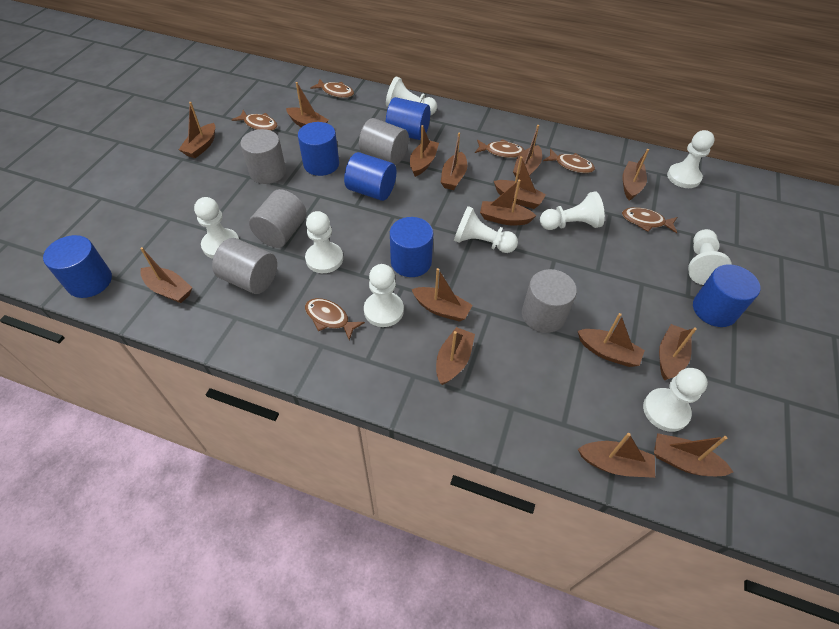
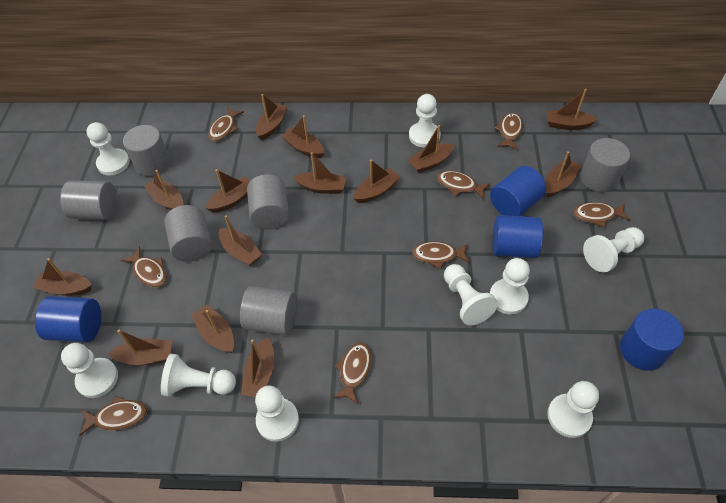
blue cylinder: [43,235,112,298] [298,122,339,176] [344,152,396,201] [386,97,430,140] [390,217,433,277] [693,264,760,327] = 6 -> [35,296,101,342] [490,166,546,216] [493,215,543,258] [620,309,684,371] = 4
brown boat: [140,247,192,303] [179,102,215,158] [286,82,329,127] [410,125,439,177] [412,268,473,322] [436,327,475,385] [441,132,467,190] [480,180,536,225] [494,156,546,209] [513,125,542,178] [578,313,645,367] [578,433,655,478] [622,149,649,201] [654,433,733,476] [659,324,697,380] = 15 -> [33,258,92,296] [108,329,172,365] [144,170,183,210] [192,305,234,353] [206,169,250,213] [218,215,262,266] [241,337,275,397] [256,94,288,140] [282,115,324,158] [293,152,347,194] [354,160,400,203] [408,125,455,173] [545,151,581,197] [547,89,598,130] = 14
brown fish: [232,110,278,131] [305,298,365,340] [310,79,354,98] [475,139,525,158] [543,149,595,173] [622,207,677,233] = 6 -> [79,396,147,436] [121,247,167,287] [208,107,244,141] [333,343,372,404] [412,242,470,269] [437,171,490,200] [495,113,523,150] [573,202,631,228] = 8
grey cylinder: [212,238,277,294] [240,129,286,184] [249,189,307,248] [359,118,409,165] [522,269,577,333] = 5 -> [60,180,117,220] [123,125,171,177] [164,205,212,262] [240,286,296,335] [247,175,289,229] [580,138,630,192] = 6

